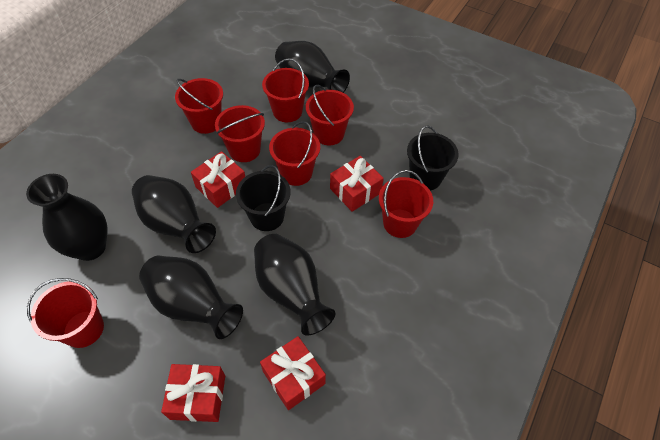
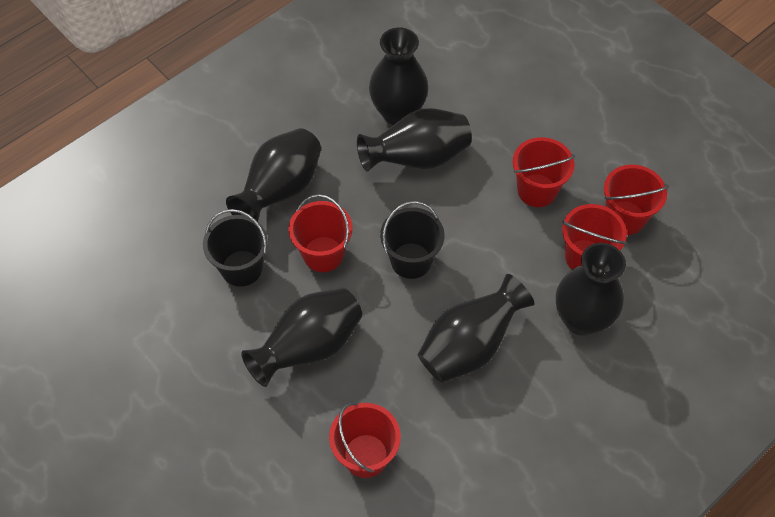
black vase: [26,174,108,261] [132,175,216,253] [139,256,243,339] [254,234,335,336] [275,41,350,93] = 5 -> [226,128,321,221] [241,288,362,387] [357,108,472,172] [369,27,428,125] [418,274,534,383] [556,243,626,336] = 6
red bucket: [27,278,104,348] [175,78,223,134] [215,105,265,162] [262,58,309,122] [269,121,320,186] [306,85,354,145] [379,170,433,238] = 7 -> [288,194,353,272] [329,402,401,478] [513,137,575,207] [562,204,627,270] [604,165,669,235] = 5
red gift: [161,364,225,422] [191,151,245,208] [260,336,326,410] [330,156,384,212] = 4 -> none = 0

